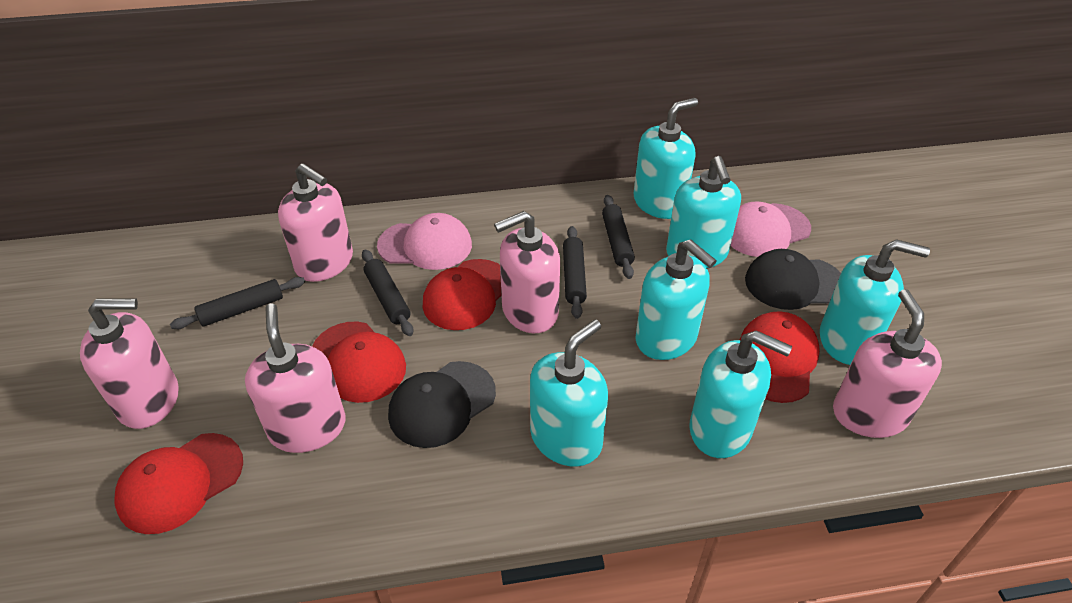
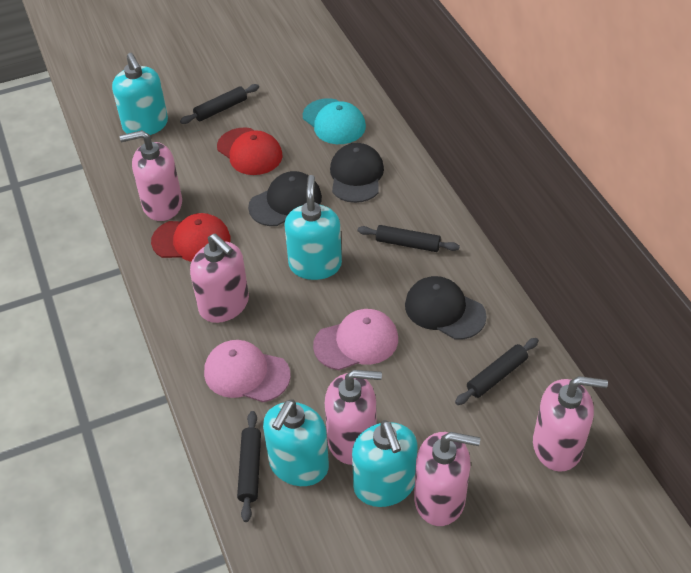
black cap: [388,361,496,448] [745,249,841,310] = 2 -> [248,171,322,226] [330,143,384,203] [405,276,487,340] = 3
red cap: [114,433,243,534] [312,322,406,403] [423,259,502,330] [740,311,820,403] = 4 -> [151,213,230,262] [217,127,283,175] = 2
turquoise cap: none = 0 -> [303,98,366,144] = 1
turquoise soap dispenser: [530,319,608,467] [634,98,698,219] [635,239,716,360] [666,156,741,268] [690,330,792,458] [820,239,930,365] = 6 -> [112,53,168,135] [263,399,329,486] [284,175,342,280] [352,420,418,507] = 4

